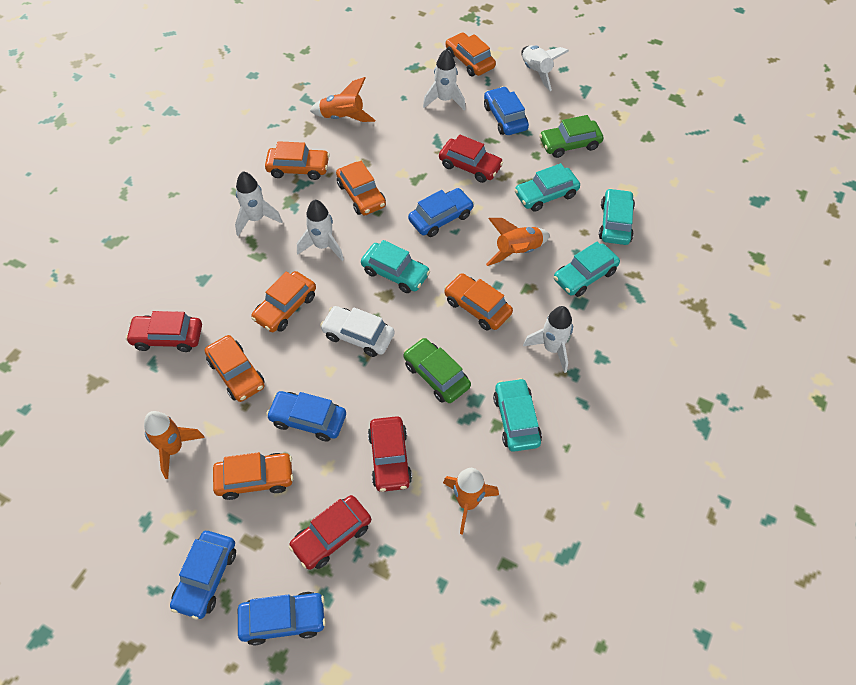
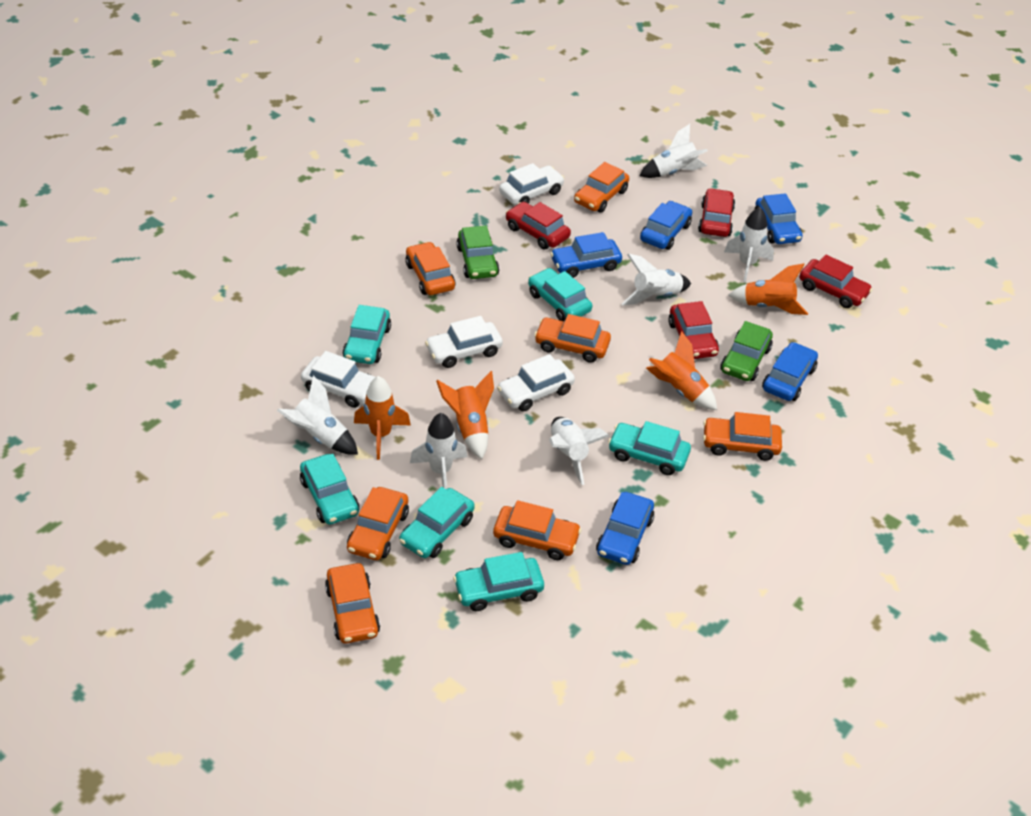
turquoise car: [361,240,430,293] [493,378,542,452] [514,163,580,212] [554,242,620,297] [599,188,635,245] = 5 -> [300,454,359,525] [343,305,391,364] [399,487,475,558] [453,552,544,611] [528,268,592,321] [608,421,691,475] = 6
white car: [320,306,395,357] = 1 -> [301,351,375,408] [425,316,503,368] [497,354,575,412] [499,163,565,205] = 4
white rocket: [235,171,283,236] [297,200,344,261] [423,49,466,111] [521,45,569,91] [523,306,573,373] = 5 -> [277,375,358,455] [410,413,468,489] [549,417,610,485] [622,254,691,305] [639,124,708,178] [724,207,774,283] = 6

